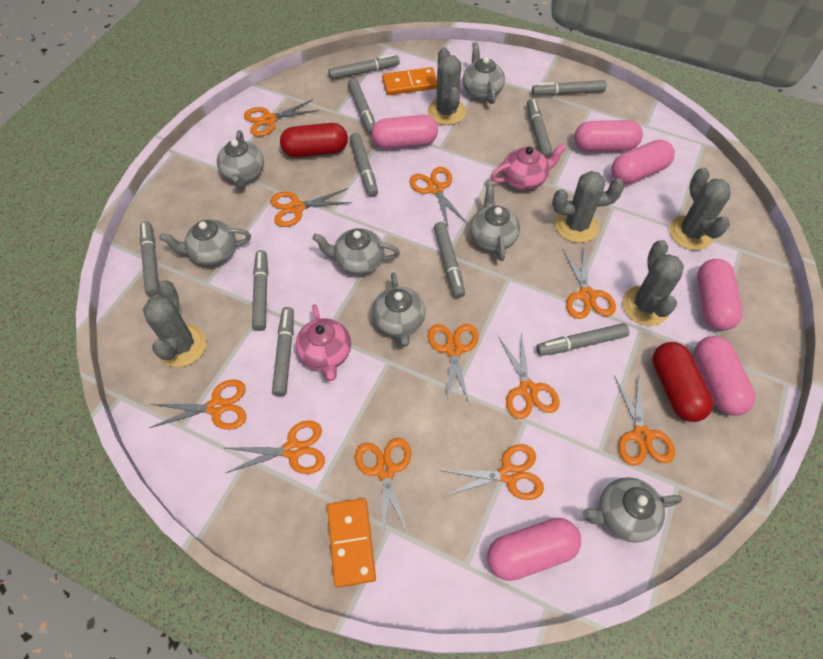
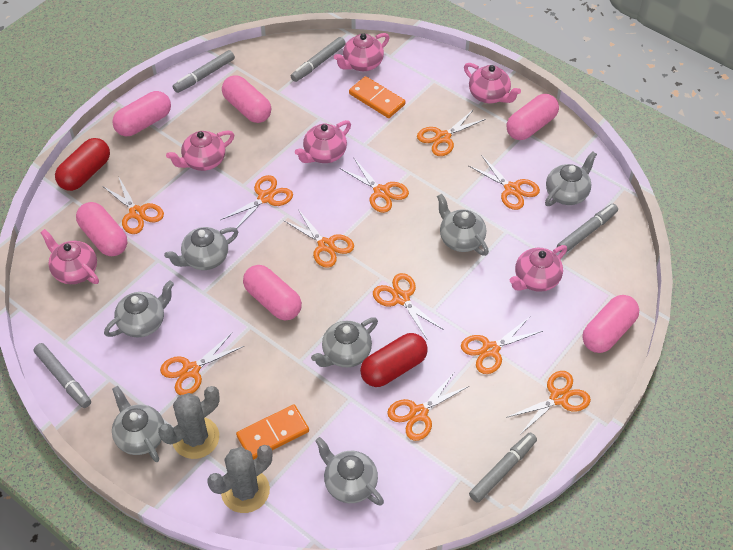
grey cactus: [143,280,206,367] [427,47,466,125] [552,171,625,243] [622,240,684,326] [669,168,731,250] = 5 -> [158,386,219,459] [207,445,272,513] = 2
grey marker: [140,221,159,296] [252,250,268,331] [272,307,294,396] [329,54,400,80] [348,78,375,135] [350,133,378,197] [434,222,465,298] [527,99,553,159] [532,80,606,96] [536,323,629,356] = 10 -> [33,343,91,408] [173,50,235,93] [291,37,346,82] [469,432,537,503] [557,204,618,253] = 5
pink teapot: [296,304,351,381] [491,144,566,190] = 2 -> [40,229,99,284] [166,130,234,171] [295,120,351,163] [334,33,389,71] [464,63,521,103] [510,245,567,292] = 6

